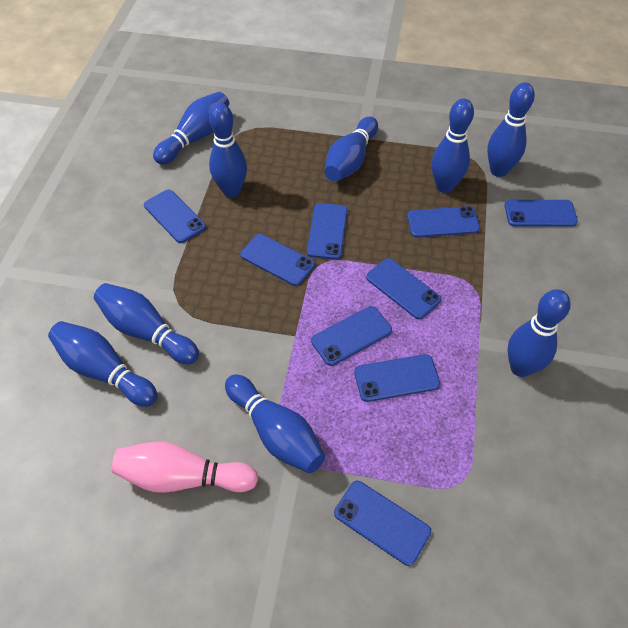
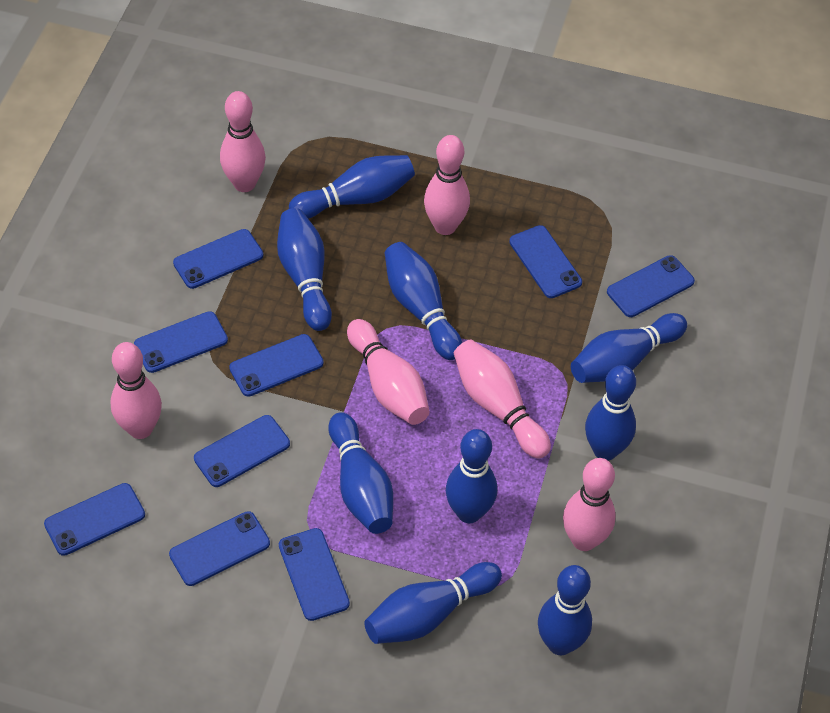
pink bowling pin: [112,442,258,493] = 1 -> [110,342,162,439] [220,91,266,192] [347,319,429,425] [424,135,470,235] [454,339,551,459] [563,458,616,551] = 6

